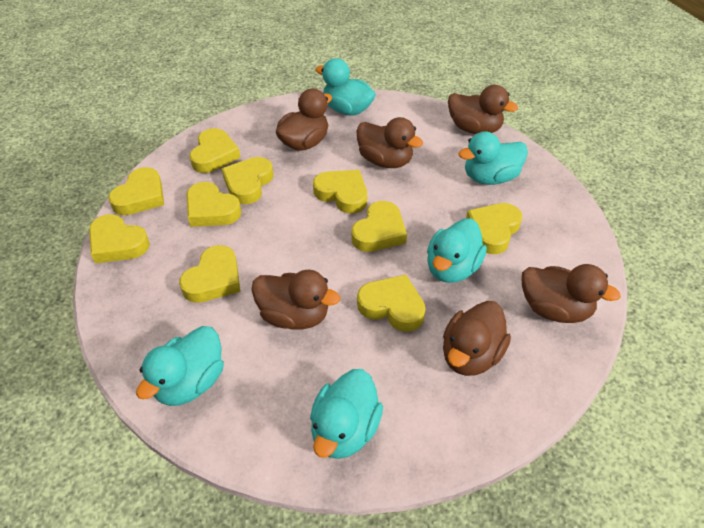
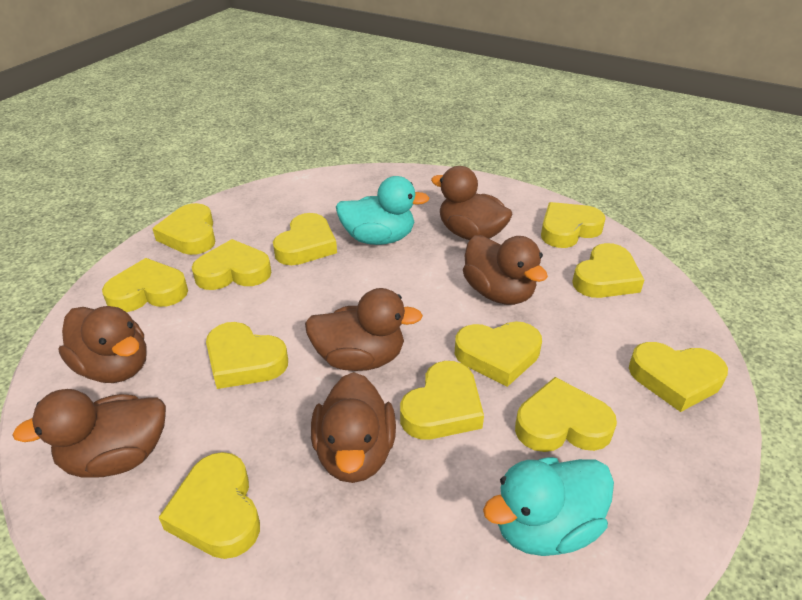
turquoise duck: [136,326,224,406] [310,369,383,459] [315,58,376,116] [427,218,487,283] [458,131,528,185] = 5 -> [336,176,430,245] [483,457,614,556] = 2
yellow heart: [89,214,150,263] [108,167,164,215] [179,245,240,303] [186,182,242,227] [189,128,241,173] [222,157,274,204] [313,170,367,213] [352,201,407,252] [357,275,426,332] [466,203,522,254] = 10 -> [102,258,188,312] [152,203,215,255] [158,452,260,559] [192,239,271,290] [206,322,288,389] [273,213,337,265] [400,361,484,440] [455,321,542,387] [515,377,617,452] [541,202,606,248] [572,243,644,298] [629,342,728,412] = 12

